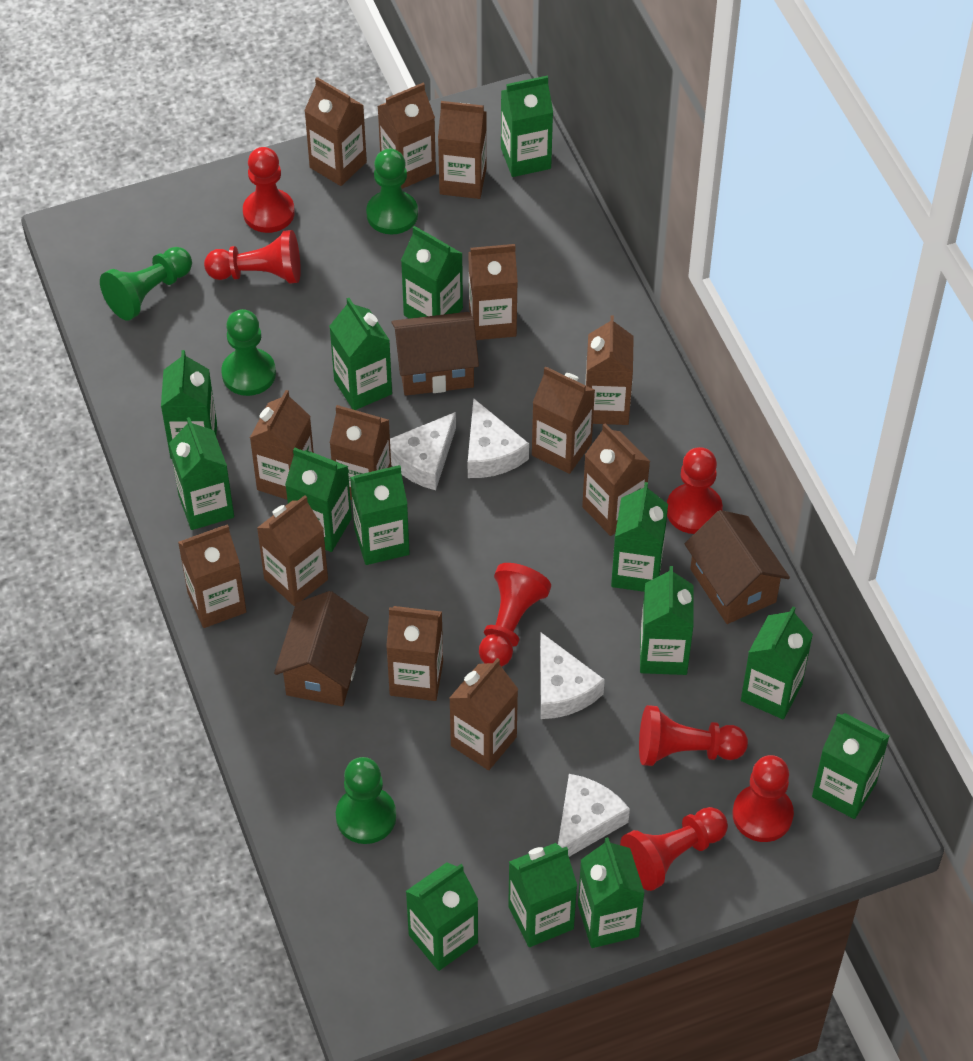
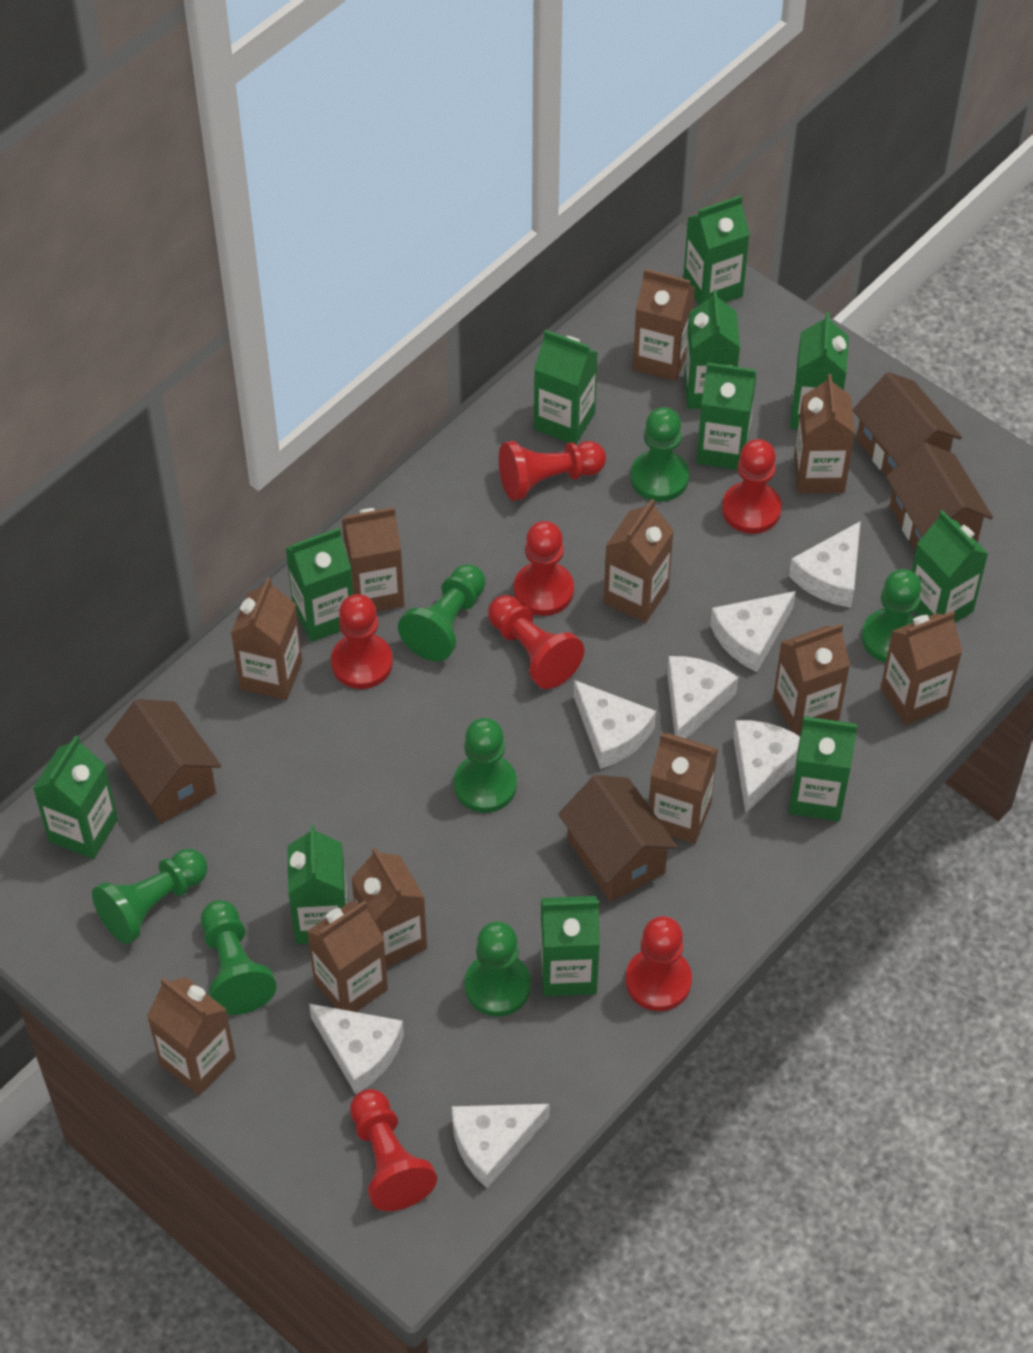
brown carton: [178,524,247,628] [250,390,314,499] [257,495,328,606] [304,77,367,186] [330,405,391,500] [378,83,436,189] [386,606,443,701] [438,101,487,199] [449,658,518,770] [468,244,518,340] [532,366,595,474] [582,424,650,536] [585,315,634,425] = 13 -> [147,977,236,1096] [231,577,302,700] [307,901,388,1012] [342,507,404,612] [351,847,427,968] [604,499,674,623] [633,269,695,381] [649,733,718,844] [773,623,850,736] [794,374,855,493] [881,611,962,725] = 11
brown house: [274,591,369,706] [391,312,479,396] [685,510,790,624] = 3 -> [105,699,221,823] [558,775,678,902] [852,372,962,476] [886,442,993,550] = 4
green carton: [161,350,217,459] [169,417,234,530] [285,447,352,552] [329,298,392,410] [350,465,410,565] [401,226,463,319] [406,862,478,971] [501,75,553,177] [508,843,577,947] [578,837,645,948] [611,482,668,592] [640,566,694,675] [741,606,813,719] [812,713,890,819] = 14 -> [33,735,118,859] [285,528,353,642] [287,825,348,944] [534,330,598,444] [541,896,600,996] [683,195,750,305] [684,290,740,409] [696,362,757,470] [789,716,858,821] [790,312,849,429] [912,510,988,622] = 11
green pawn: [100,247,192,320] [221,309,276,396] [336,757,396,844] [366,149,418,235] = 4 -> [92,849,207,944] [201,900,277,1015] [398,564,486,662] [454,718,517,813] [465,921,531,1016] [630,407,689,502] [862,569,922,663] = 7
white cheese: [390,412,456,490] [468,398,529,478] [540,633,605,719] [558,774,630,857] = 4 -> [309,1004,404,1094] [452,1104,550,1188] [574,680,656,769] [667,656,738,738] [710,591,796,672] [733,720,800,814] [789,521,861,608] = 7

